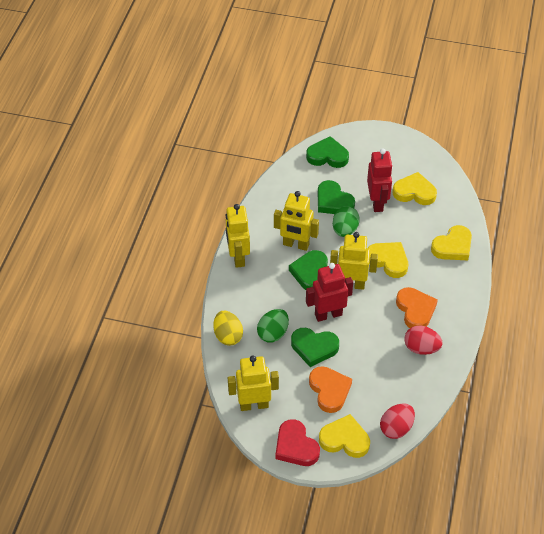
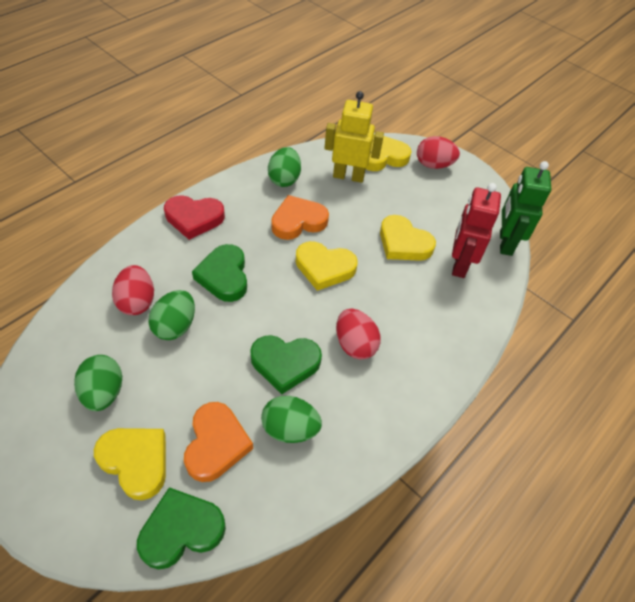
green egg: [257,309,289,343] [333,206,360,237] = 2 -> [74,355,122,411] [148,290,195,340] [261,396,322,443] [268,147,301,187] = 4
green heart: [289,250,328,290] [291,328,339,367] [306,136,349,168] [318,180,355,214] = 4 -> [137,487,226,569] [192,244,247,302] [250,335,322,394] = 3
green robot: none = 0 -> [500,161,551,256] = 1
red egg: [380,404,415,439] [404,326,443,355] = 2 -> [112,265,154,315] [336,309,381,360] [417,136,460,169] = 3
red robot: [306,263,353,322] [367,148,393,212] = 2 -> [452,183,501,278] = 1
yellow egg: [214,311,243,346] = 1 -> none = 0
yellow robot: [226,204,250,268] [228,355,279,411] [274,191,319,251] [330,232,378,290] = 4 -> [324,91,384,183] = 1

